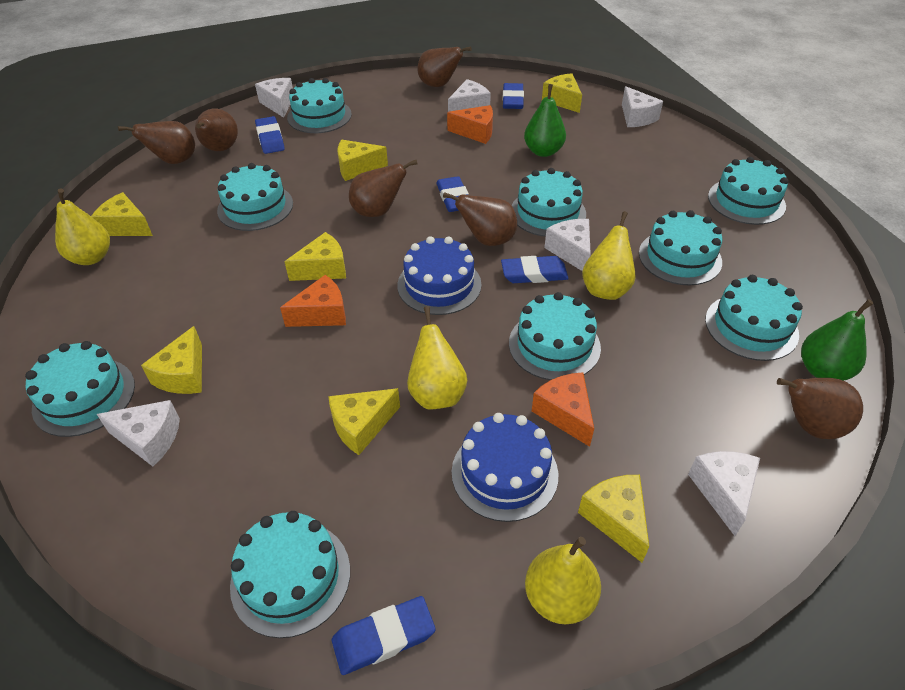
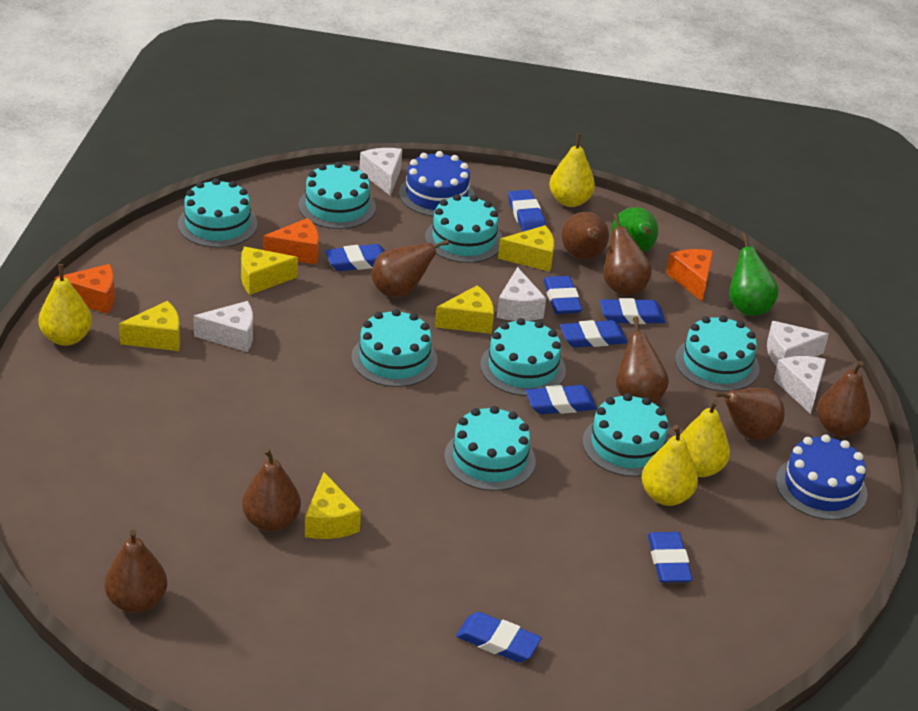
blue eraser: [255,116,285,154] [332,596,436,675] [436,176,469,212] [501,256,569,283] [503,83,524,109] = 5 -> [325,244,385,271] [456,612,542,662] [508,190,546,232] [526,385,597,414] [543,276,582,314] [560,320,628,348] [600,298,665,324] [648,532,693,583] = 8
brown pear: [118,121,195,164] [195,108,238,151] [349,160,417,217] [417,47,472,87] [443,192,517,246] [777,378,863,439] = 6 -> [104,529,167,613] [242,448,301,532] [371,240,449,297] [562,212,609,259] [603,213,652,295] [616,317,669,404] [714,388,785,440] [817,361,871,437] = 8
turquoise cake: [25,341,135,437] [217,163,293,231] [230,511,350,638] [287,78,352,133] [509,292,601,380] [511,168,586,237] [639,210,722,285] [705,275,803,361] [708,157,789,225] = 9 -> [178,178,258,248] [299,162,376,229] [351,309,438,387] [425,194,503,263] [444,406,536,491] [480,318,566,396] [582,393,669,477] [675,315,759,392] = 8
white cheese: [97,400,180,466] [255,78,293,118] [448,79,491,112] [544,219,591,271] [622,86,663,127] [688,451,760,536] = 6 -> [193,301,253,352] [359,148,402,196] [497,267,546,321] [767,321,829,366] [774,356,826,414] = 5
yellow cheese: [91,192,153,236] [141,326,202,394] [284,232,346,281] [328,388,400,455] [337,140,388,181] [542,73,582,113] [578,475,649,562] = 7 -> [119,301,180,351] [241,247,298,295] [305,472,361,539] [435,285,494,334] [498,225,554,272] = 5

